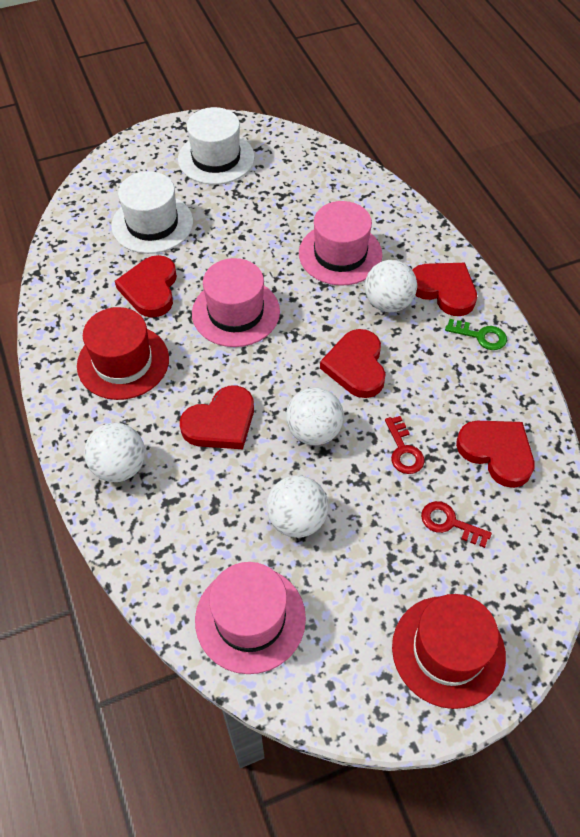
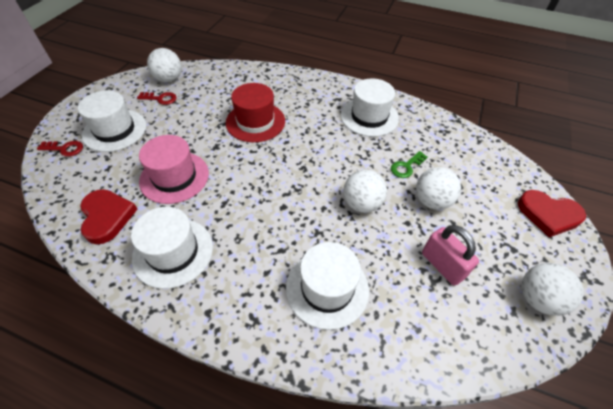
pink hat: [192,258,280,347] [195,562,306,674] [299,201,383,285] = 3 -> [139,135,209,204] = 1
pink padlock: none = 0 -> [422,225,479,286] = 1
red hat: [77,307,169,400] [392,594,506,709] = 2 -> [226,83,285,142] = 1
red heart: [115,255,177,318] [180,386,254,449] [320,329,386,398] [413,263,477,316] [456,421,534,488] = 5 -> [80,189,137,244] [518,190,586,238] = 2
white hat: [111,171,193,254] [178,107,255,185] = 2 -> [78,90,146,152] [131,207,213,289] [286,242,369,330] [341,78,399,137] = 4

